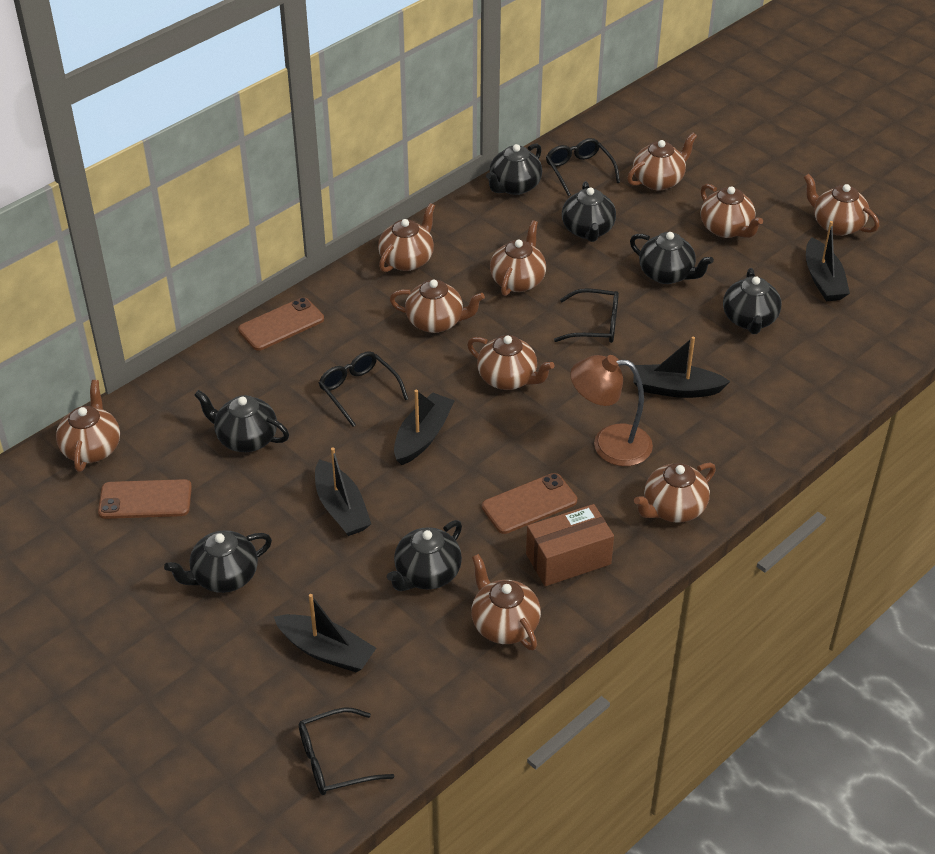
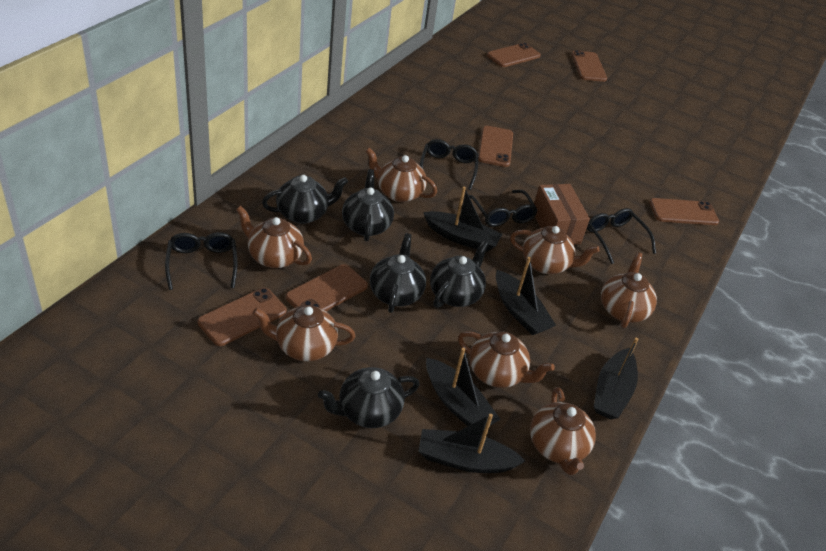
black teapot: [164,530,272,593] [194,390,289,452] [387,520,462,591] [486,143,542,195] [562,181,616,242] [630,232,714,284] [723,268,781,334] = 7 -> [262,175,348,224] [318,367,420,428] [342,169,394,241] [370,233,426,313] [430,241,489,308] = 5
brown lamp: [570,355,653,466] = 1 -> none = 0
brown phone: [98,479,192,519] [238,297,324,351] [482,473,577,534] = 3 -> [198,288,287,346] [286,264,368,311] [478,126,513,167] [487,43,541,67] [571,50,607,82] [649,198,719,225] = 6
brown teapot: [56,380,120,472] [378,203,435,272] [390,280,485,333] [467,335,554,390] [471,554,541,651] [490,220,546,296] [627,132,697,191] [634,463,716,523] [700,184,763,238] [804,174,879,236] = 10 -> [236,206,312,268] [253,305,355,361] [366,148,437,202] [458,331,555,388] [510,226,600,274] [530,387,596,475] [601,252,657,328] = 7

